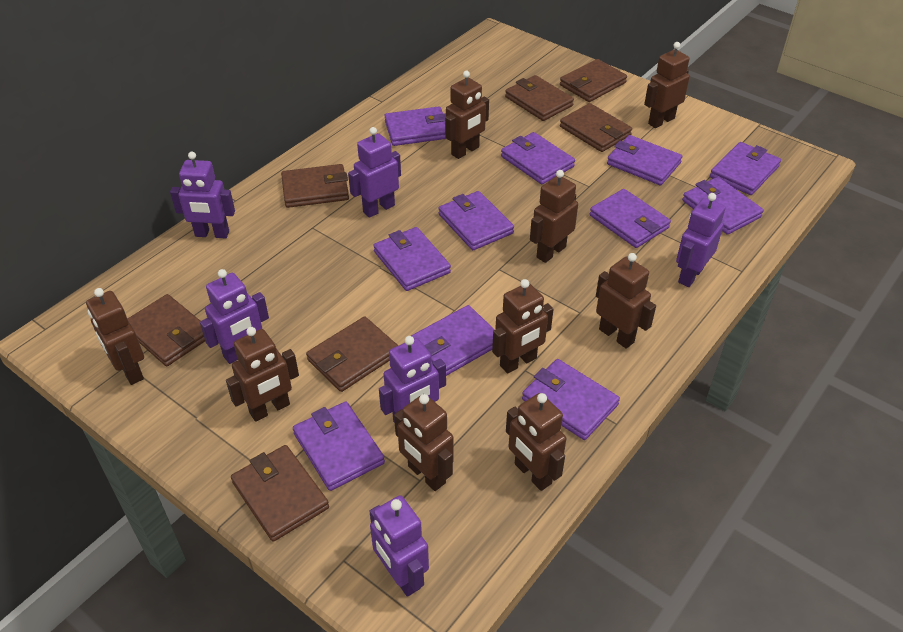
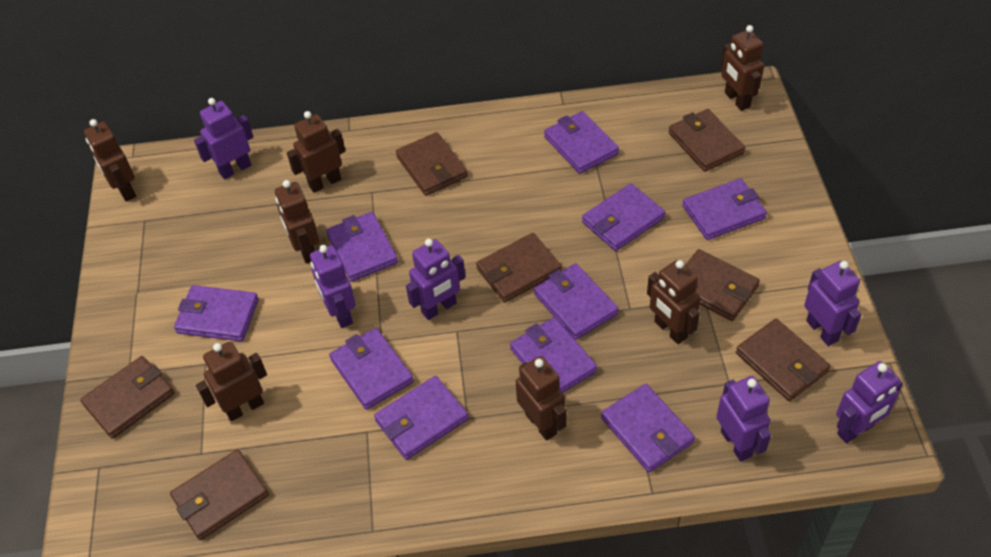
brown robot: [86,288,144,385] [226,327,299,422] [394,394,454,491] [445,71,489,159] [492,279,554,374] [506,393,566,491] [530,170,578,263] [596,253,656,349] [644,42,690,128] = 9 -> [84,119,136,201] [196,341,267,421] [275,180,319,264] [287,111,345,193] [516,356,567,441] [647,260,701,344] [721,25,764,111] = 7
purple wallet: [293,401,385,491] [373,227,451,291] [384,106,446,146] [411,305,495,376] [438,191,514,250] [501,132,575,184] [522,359,620,440] [590,189,671,248] [607,135,682,185] [682,177,764,235] [710,142,781,195] = 11 -> [174,285,259,341] [326,212,398,282] [329,328,414,410] [374,376,468,460] [510,317,597,393] [534,263,619,340] [544,111,619,174] [582,183,665,251] [601,384,695,472] [682,178,767,240] = 10

